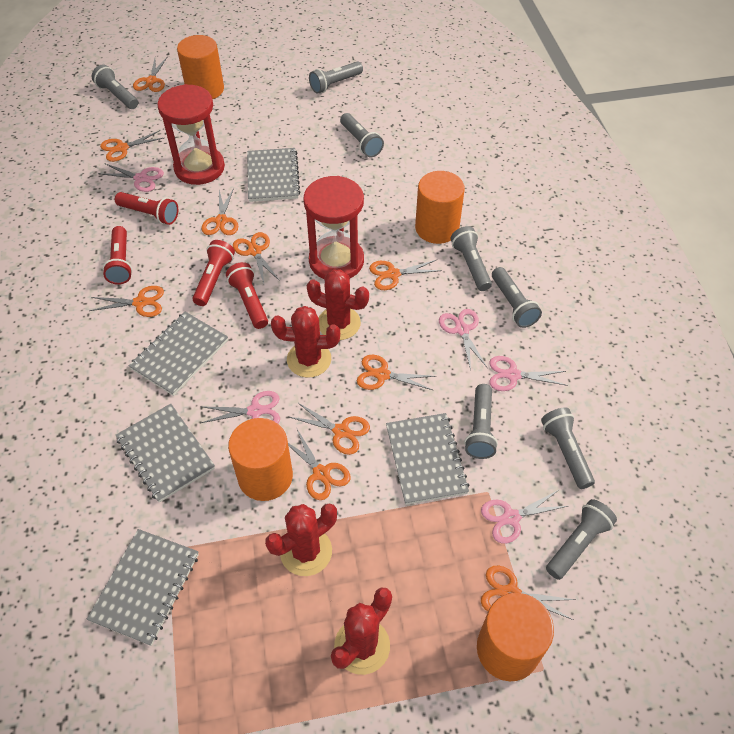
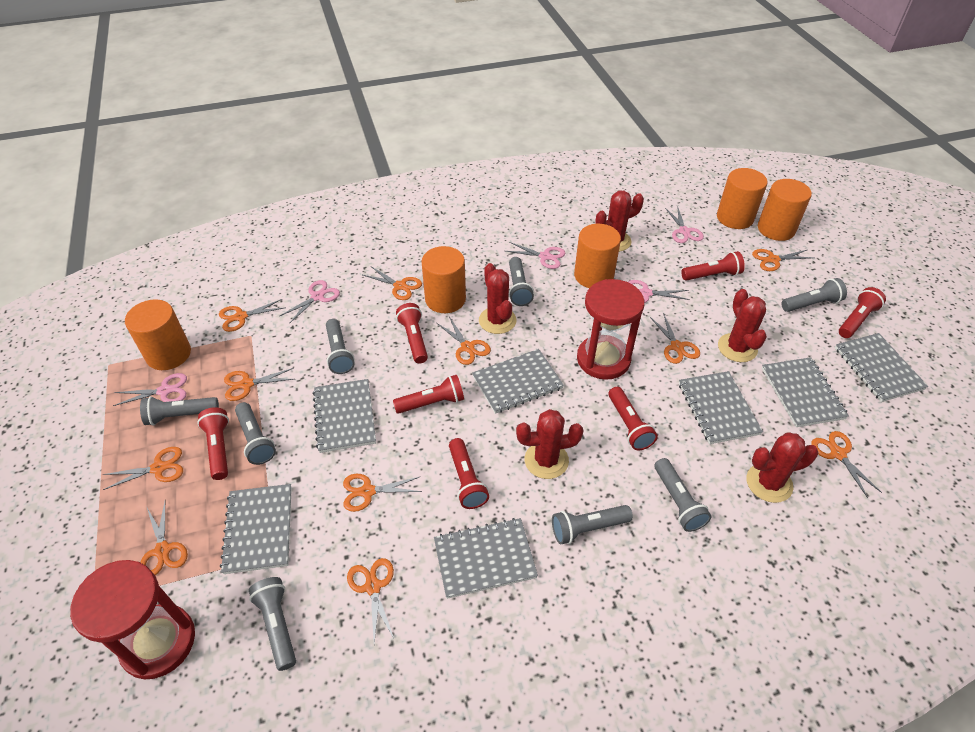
grey notebook: [87,529,199,646] [115,404,215,503] [128,312,228,396] [247,148,300,202] [386,413,470,505] = 5 -> [220,484,292,574] [313,379,376,453] [434,518,538,599] [472,349,564,414] [679,371,763,444] [762,357,849,427] [835,333,928,402] = 7
orange cylinder: [177,35,224,99] [228,418,293,501] [415,171,465,244] [477,593,554,681] = 4 -> [125,299,191,370] [421,246,466,313] [574,224,621,288] [717,168,767,229] [758,179,812,241] = 5
orange scissors: [90,286,164,317] [100,130,164,162] [133,56,168,92] [201,188,238,235] [233,232,280,283] [288,429,350,500] [289,402,370,455] [357,355,436,391] [369,260,442,290] [481,566,576,620] = 10 -> [102,447,183,490] [140,502,188,575] [219,299,286,332] [224,368,294,401] [343,474,422,512] [347,558,394,644] [363,267,422,300] [437,317,491,365] [650,313,700,364] [752,249,814,271] [811,431,882,498] = 11
red cactus: [265,503,337,576] [271,306,340,378] [307,269,369,340] [331,588,392,675] = 4 -> [479,263,516,334] [516,409,584,479] [595,191,644,252] [718,289,767,362] [746,432,818,503] = 5
red flashlight: [103,226,132,285] [115,192,178,225] [192,240,235,306] [226,262,268,329] = 4 -> [197,407,229,480] [393,375,464,414] [396,303,428,364] [449,438,489,509] [609,387,658,450] [681,251,745,281] [839,287,886,338] = 7

